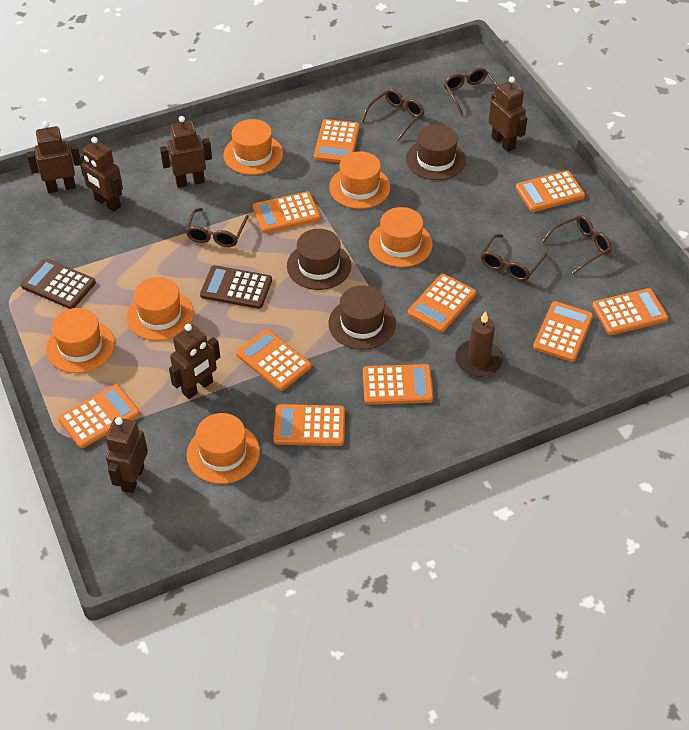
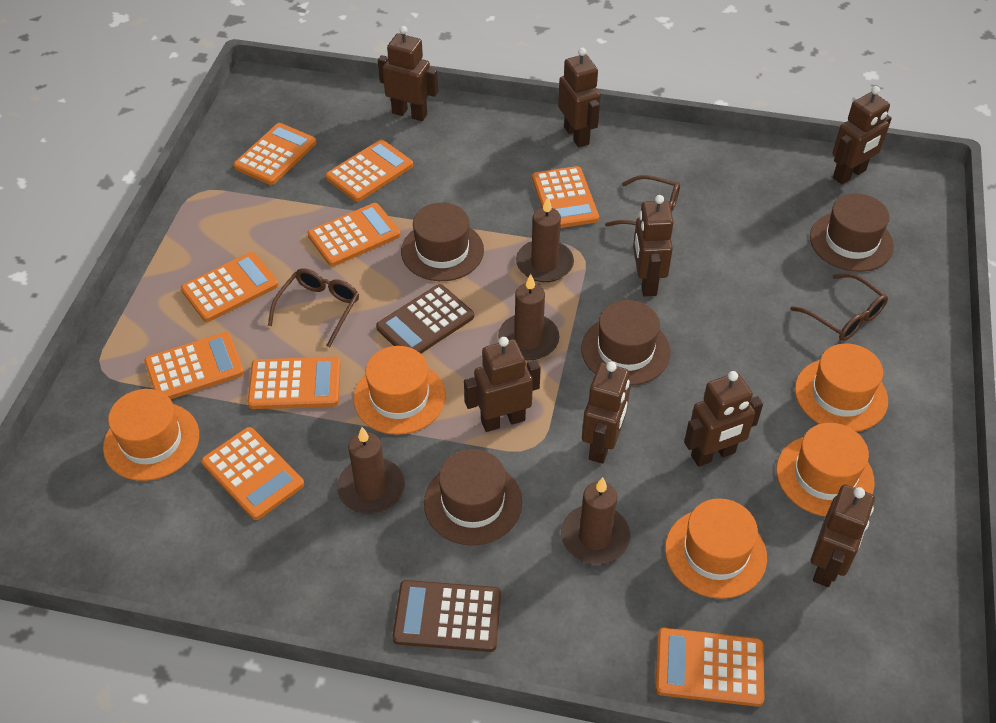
brown candle: [455,311,503,377] = 1 -> [337,427,405,514] [498,274,559,360] [516,197,574,282] [561,477,630,565] = 4
brown glasses: [185,208,249,247] [361,89,425,141] [444,68,499,116] [481,234,547,281] [542,215,612,274] = 5 -> [268,268,359,348] [605,175,680,226] [790,273,888,341] = 3
brown hat: [287,229,351,290] [328,285,396,350] [406,124,466,180] = 3 -> [401,203,484,281] [424,449,522,546] [581,300,671,386] [810,194,894,272] = 4
brown robot: [27,121,80,193] [79,137,123,212] [106,417,148,493] [160,116,212,188] [169,324,220,399] [488,77,528,152] = 6 -> [378,26,438,121] [464,337,541,432] [558,48,600,147] [582,362,630,464] [633,195,674,296] [684,371,763,467] [811,485,875,587] [832,86,892,184] = 8
orange calculator: [58,384,140,448] [236,329,312,391] [253,191,321,233] [273,404,345,446] [314,119,360,163] [363,364,434,405] [408,274,476,333] [516,170,585,212] [533,301,593,362] [592,288,668,335] = 10 -> [144,332,244,399] [181,252,279,322] [201,427,304,520] [233,123,317,185] [247,357,341,409] [308,203,401,266] [326,140,413,202] [532,166,599,228] [655,628,764,707] = 9
orange hat: [46,308,115,373] [127,277,194,341] [187,413,260,484] [223,119,283,175] [329,151,390,209] [369,207,433,267] = 6 -> [103,389,199,481] [354,346,446,435] [665,498,767,599] [776,423,875,517] [795,343,888,432] = 5

